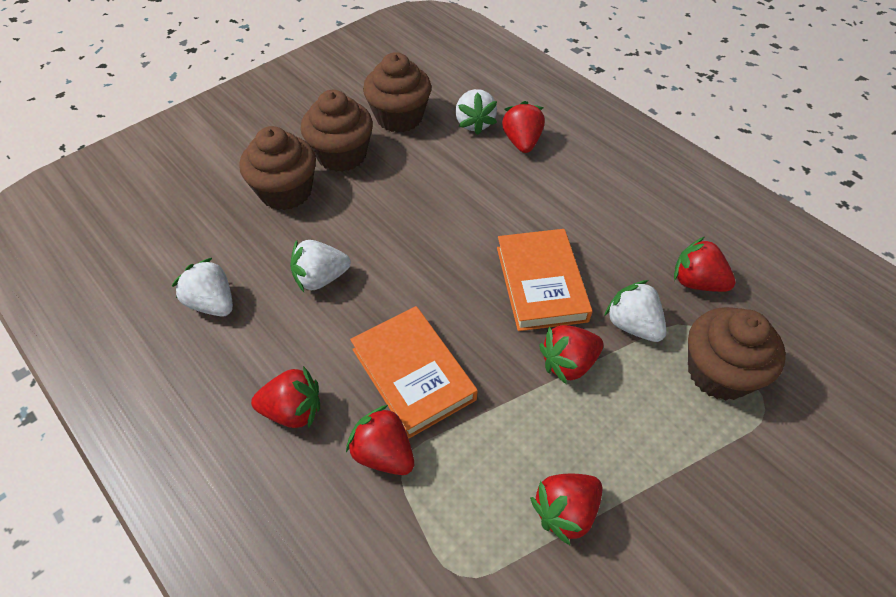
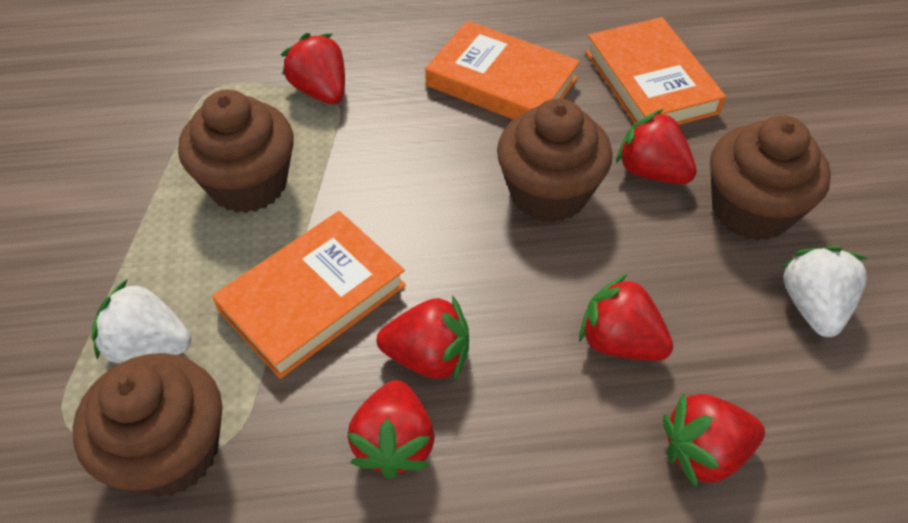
orange book: [350,306,478,439] [497,229,593,331] = 2 -> [212,211,406,379] [425,21,580,119] [585,17,726,125] = 3
white strawberry: [172,258,233,317] [290,240,351,292] [455,89,497,135] [604,280,667,342] = 4 -> [91,280,191,363] [781,246,868,337] = 2

